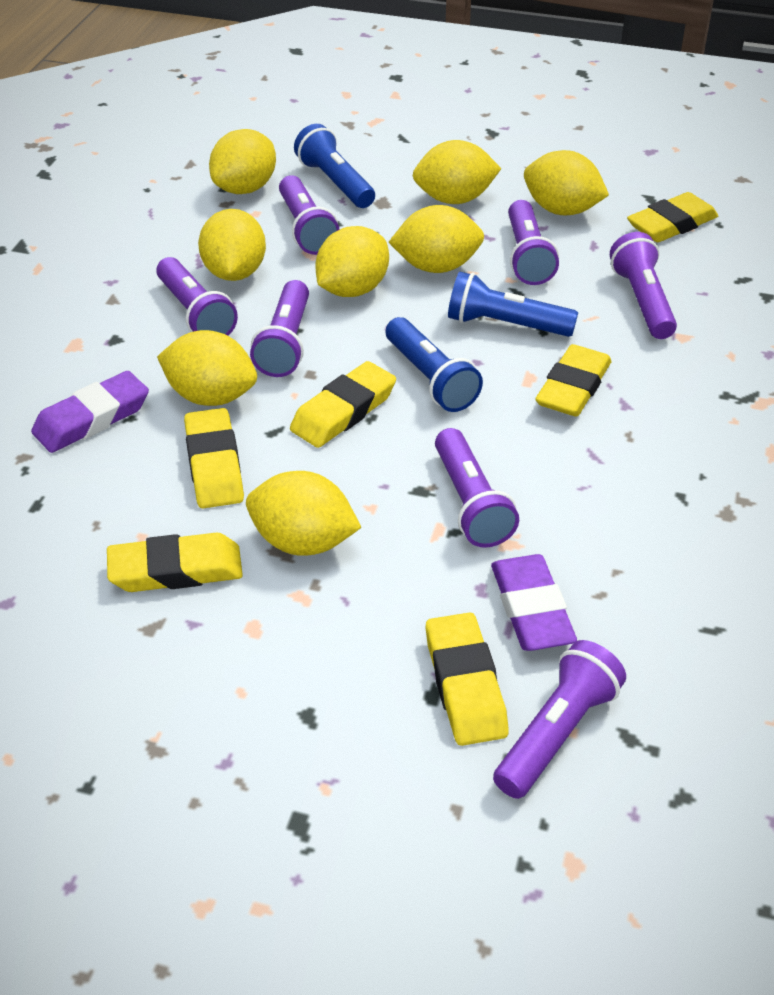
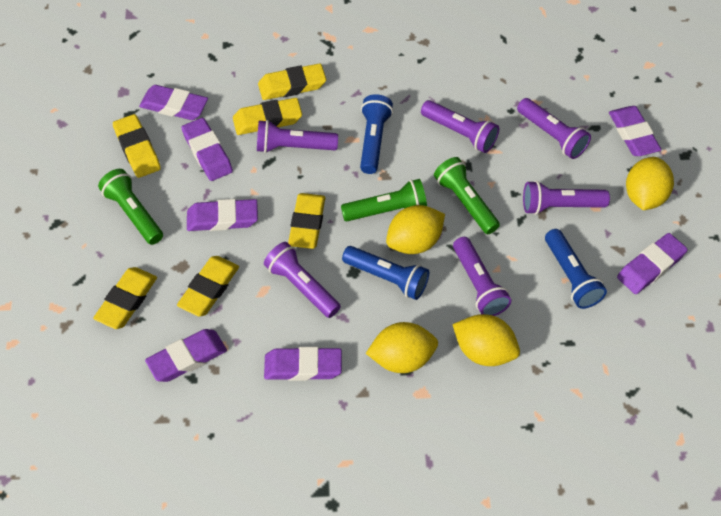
green flashlight: none = 0 -> [98,169,163,245] [341,179,427,221] [434,157,500,234] = 3
purple eraser: [31,371,149,453] [491,554,577,651] = 2 -> [139,85,208,120] [145,329,227,382] [181,118,233,181] [187,199,258,231] [264,347,342,381] [609,106,661,156] [617,233,688,294] = 7
purple flashlight: [156,257,238,336] [250,280,309,377] [279,175,340,255] [435,428,519,548] [493,640,626,799] [508,200,559,285] [610,232,677,339] = 7 -> [257,120,338,153] [264,242,341,318] [421,100,499,153] [453,237,511,316] [517,98,591,159] [523,181,610,215] = 6
yellow lemon: [157,330,257,406] [198,209,266,281] [209,129,276,194] [246,471,362,556] [315,226,389,297] [388,205,484,273] [413,140,501,204] [524,150,609,215] = 8 -> [366,322,438,373] [386,205,445,254] [452,314,520,366] [626,157,674,210] = 4

